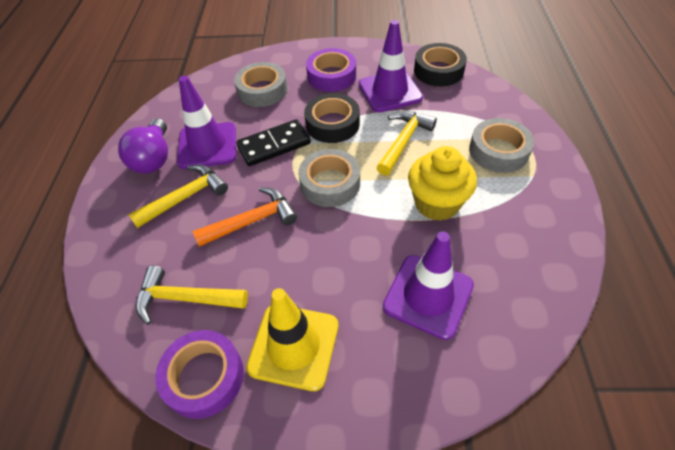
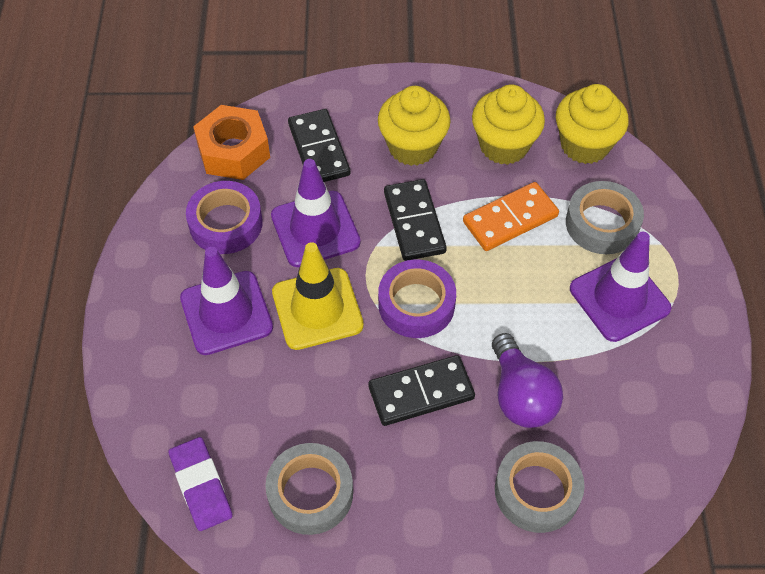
black domino: [236,119,311,166] = 1 -> [288,109,350,182] [368,355,475,426] [384,179,447,261] = 3
black tape: [304,93,360,143] [414,43,467,87] = 2 -> none = 0
orange domino: none = 0 -> [463,182,559,251] = 1
orange hammer: [193,187,297,247] = 1 -> none = 0
orange nut: none = 0 -> [193,105,270,180] = 1
purple eraser: none = 0 -> [168,437,233,531] = 1
yellow cupcake: [408,146,477,221] = 1 -> [378,86,450,166] [472,85,545,165] [556,84,629,164] = 3
yellow hammer: [128,164,228,228] [136,266,248,325] [376,111,437,176] = 3 -> none = 0

